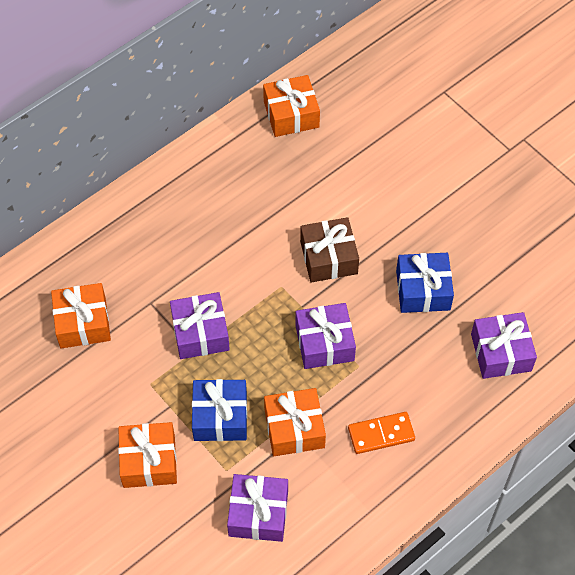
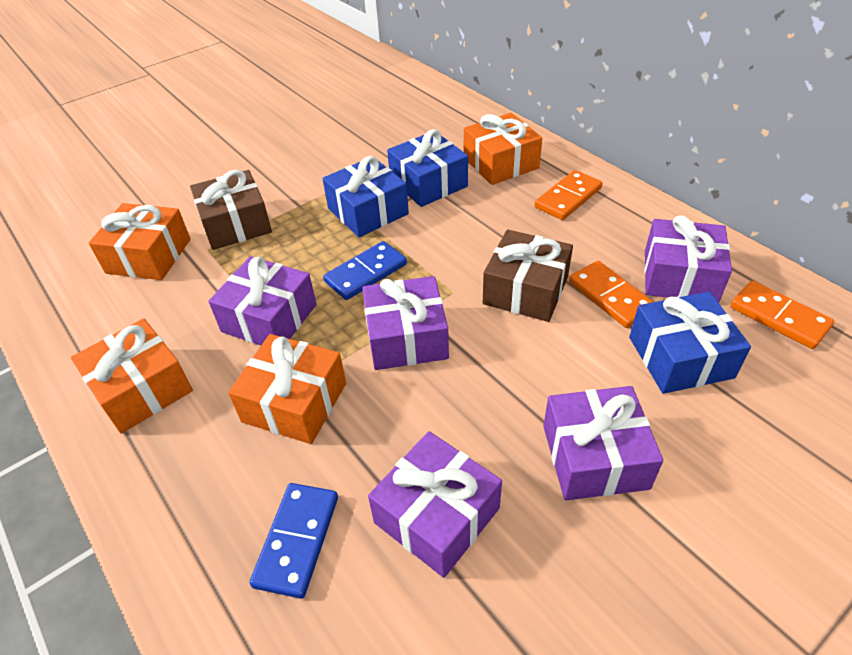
blue domino: none = 0 -> [250,483,338,599] [323,241,407,300] = 2
blue gift: [192,379,247,441] [396,253,454,313] = 2 -> [322,156,409,237] [387,129,468,207] [629,292,751,394] = 3
brown gift: [300,217,359,282] = 1 -> [190,169,272,250] [483,230,573,322] = 2
orange domino: [348,412,415,454] = 1 -> [535,170,602,220] [569,261,653,328] [730,281,834,349] = 3
purple gift: [170,292,230,359] [227,474,288,542] [295,303,356,369] [471,312,537,379] = 4 -> [209,256,316,345] [362,276,449,370] [368,431,502,578] [543,386,663,500] [644,215,732,303] = 5

